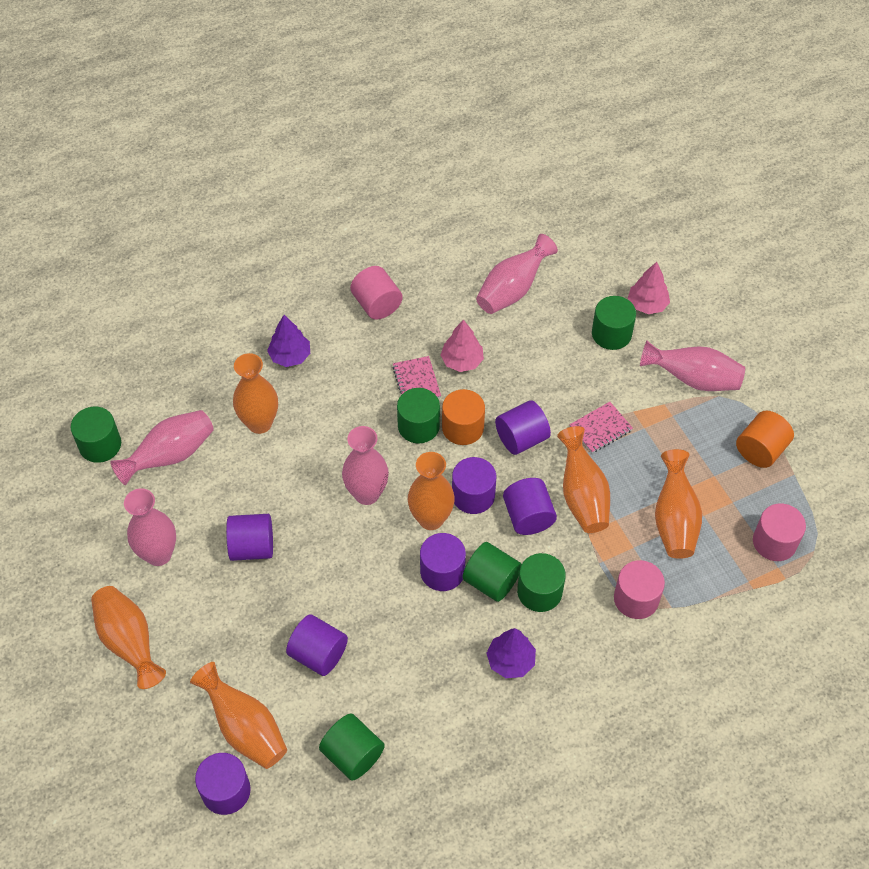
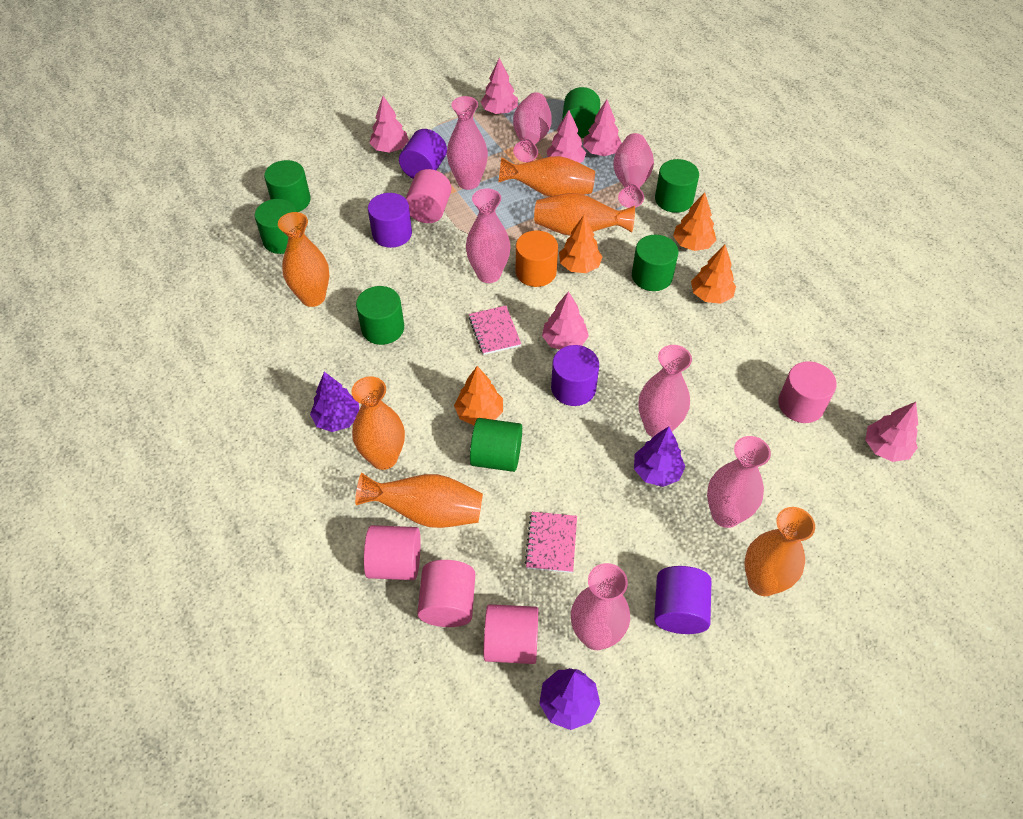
green cylinder: [71,407,121,463] [319,714,385,781] [397,388,440,444] [462,542,522,602] [517,553,566,612] [592,296,636,350] = 6 -> [255,199,297,254] [264,160,311,212] [356,286,404,345] [470,418,522,472] [562,87,600,138] [632,235,678,291] [655,159,699,213] = 7
orange cylinder: [442,389,485,445] [736,411,794,468] = 2 -> [516,230,558,287] = 1
orange tree: none = 0 -> [454,366,503,426] [559,215,602,273] [673,192,716,251] [691,245,736,304] = 4
pink cylinder: [350,266,403,320] [614,560,665,619] [753,504,806,561] = 3 -> [364,525,420,580] [406,169,452,223] [417,560,475,627] [484,604,538,664] [778,361,837,423] = 5
pink tree: [441,320,484,372] [628,262,670,314] = 2 -> [370,96,409,153] [481,58,518,114] [542,291,589,350] [547,110,586,163] [583,100,622,156] [865,402,918,462] = 6
pink vase: [110,410,214,485] [124,488,176,566] [342,426,389,505] [476,234,558,314] [640,341,745,391] = 5 -> [447,96,488,190] [466,188,510,283] [513,92,552,162] [571,563,630,650] [613,133,654,208] [638,345,692,437] [707,436,771,528] = 7
purple cylinder: [195,753,251,815] [226,514,273,561] [286,614,348,676] [420,533,466,591] [452,457,496,514] [495,400,551,455] [503,478,557,535] = 7 -> [368,193,412,248] [399,129,447,179] [551,345,599,406] [654,566,711,634] = 4
purple tree: [267,315,310,367] [486,628,536,678] = 2 -> [310,372,359,432] [539,668,600,730] [634,426,685,487] = 3

